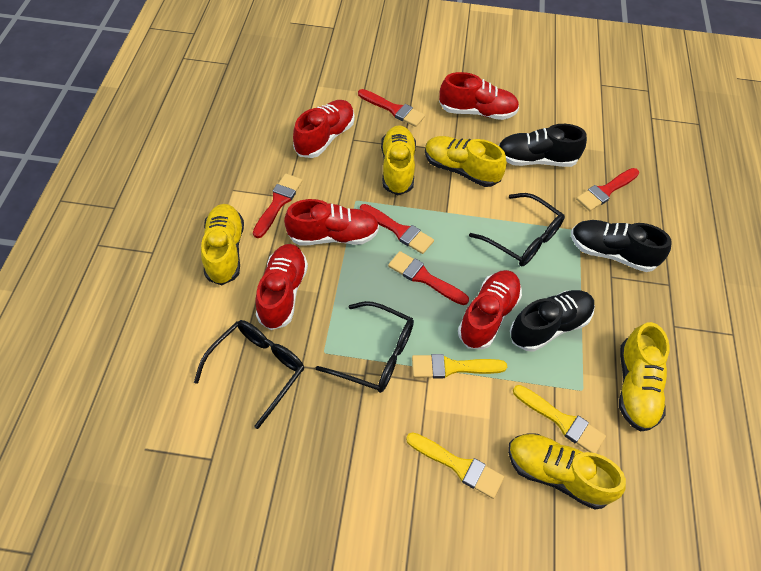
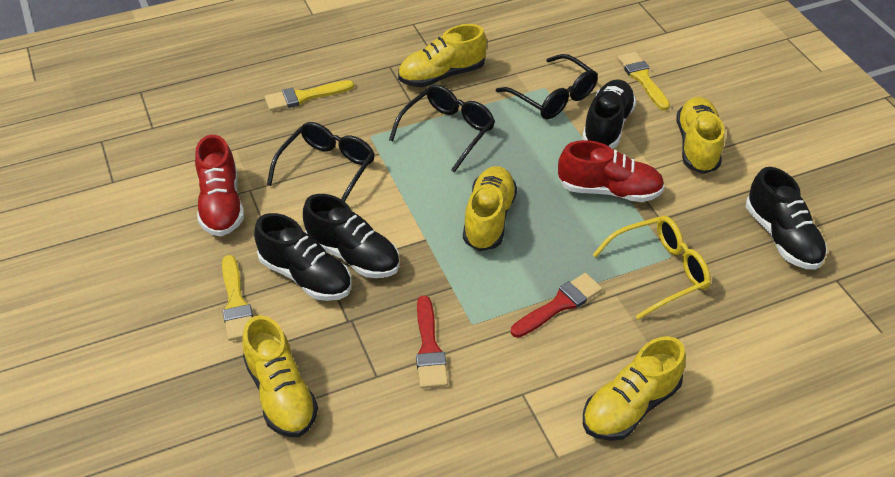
black shoe: [498,124,587,167] [510,290,595,352] [571,220,672,272] = 3 -> [254,213,351,301] [303,194,400,278] [582,79,636,149] [746,167,827,270] = 4
red brush: [253,174,303,238] [358,89,425,127] [360,204,434,254] [388,251,469,305] [576,168,639,211] = 5 -> [416,295,448,388] [511,273,602,338] = 2
red shoe: [255,244,308,330] [284,199,379,245] [293,100,355,158] [439,72,519,120] [458,270,522,350] = 5 -> [195,135,244,236] [558,140,665,202] = 2
yellow glasses: none = 0 -> [593,216,711,320] = 1

